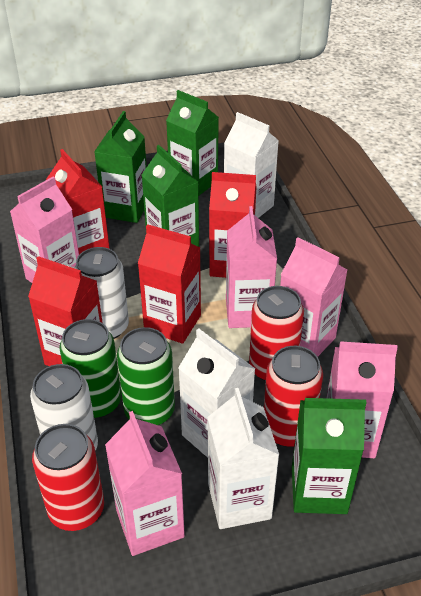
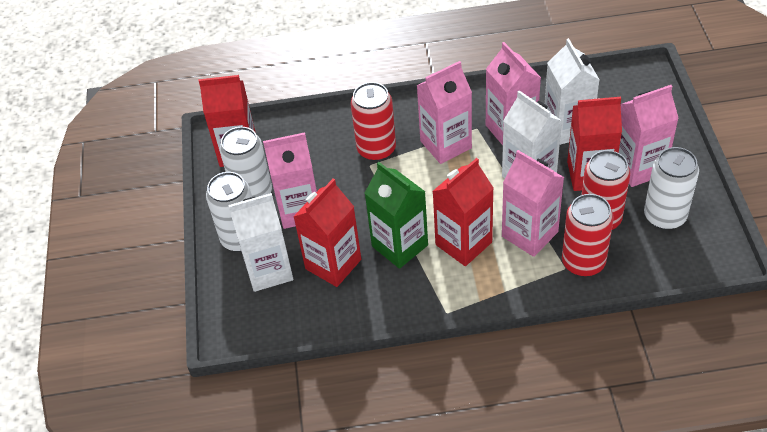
green can: [59,319,121,419] [117,327,175,425] = 2 -> none = 0
green carton: [94,111,147,223] [142,145,199,247] [166,90,219,195] [292,398,367,514] = 4 -> [365,162,428,269] = 1
white can: [30,364,98,451] [75,247,129,339] = 2 -> [206,172,252,252] [220,127,272,197] [644,147,699,230] = 3

